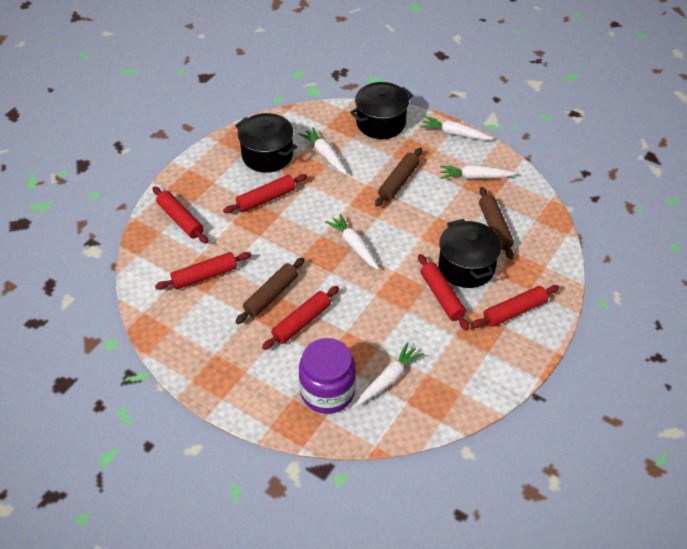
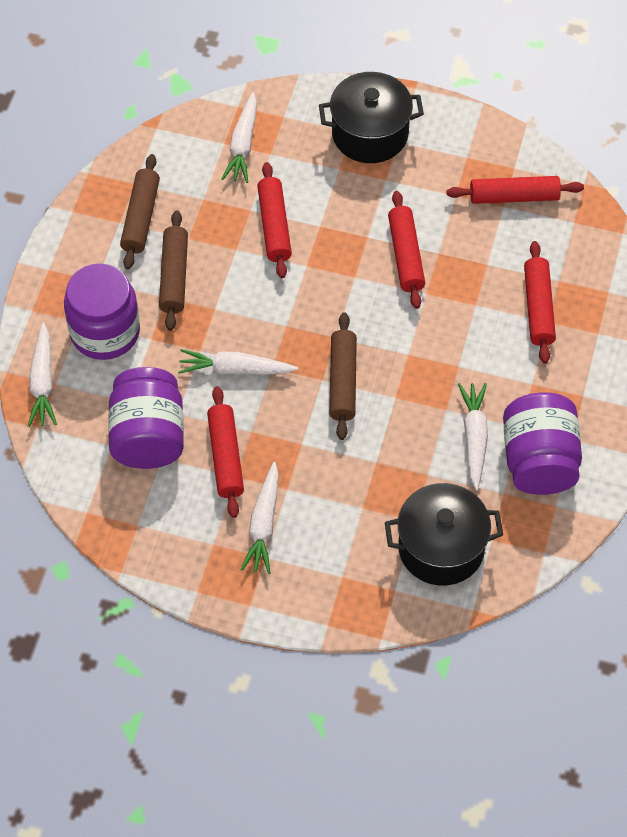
black pot: [235,113,297,173] [350,82,413,139] [439,219,502,288] = 3 -> [319,72,424,163] [385,483,503,586] = 2
purple jar: [299,338,356,414] = 1 -> [64,264,140,360] [108,367,184,469] [503,392,582,495] = 3
red rolling pin: [152,186,208,244] [155,252,251,290] [223,174,307,213] [262,286,339,350] [418,254,469,331] [471,285,559,328] = 6 -> [207,386,244,518] [257,162,292,278] [388,191,425,309] [447,176,584,204] [524,241,556,363] = 5

